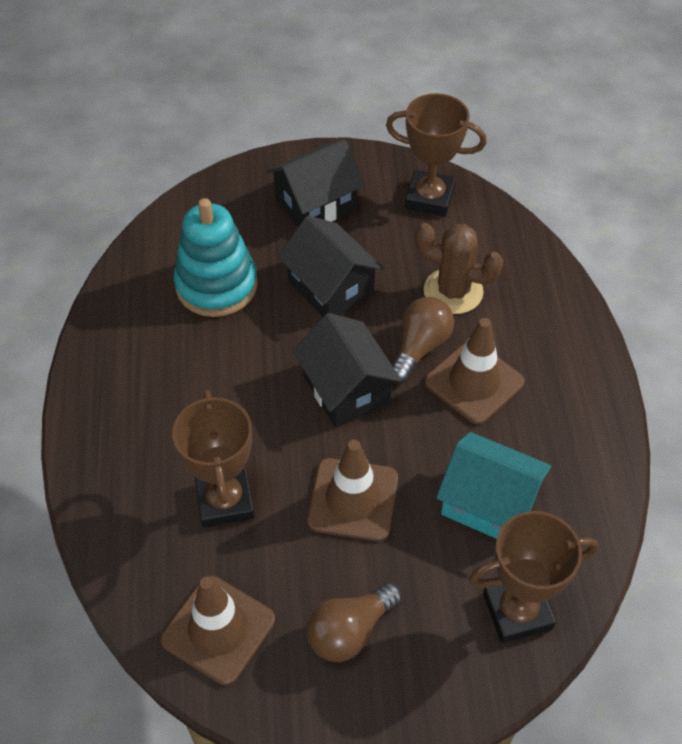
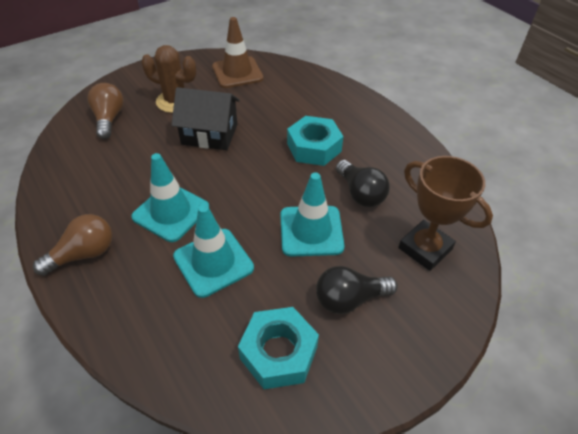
black house: [267,139,365,227] [278,216,384,317] [293,313,401,428] = 3 -> [172,87,240,150] = 1
black light bulb: none = 0 -> [316,266,398,314] [336,160,390,207] = 2
brown traffic cone: [160,576,275,685] [307,440,398,541] [425,318,524,424] = 3 -> [212,17,263,88] = 1
brown trophy: [172,390,254,528] [386,93,487,216] [469,511,598,643] = 3 -> [398,156,493,271] = 1
turquoise house: [436,432,551,539] = 1 -> none = 0
turquoise nut: none = 0 -> [238,307,319,389] [287,116,343,166] = 2
turquoise stacking toy: [174,198,258,317] = 1 -> none = 0
turquoise traffic cone: none = 0 -> [131,153,209,242] [173,204,254,298] [280,172,345,257] = 3

